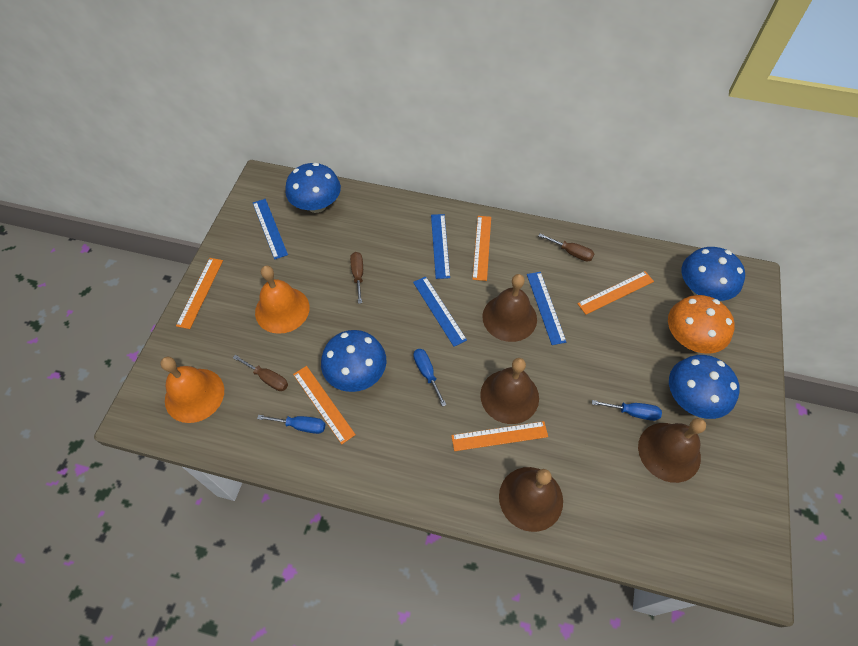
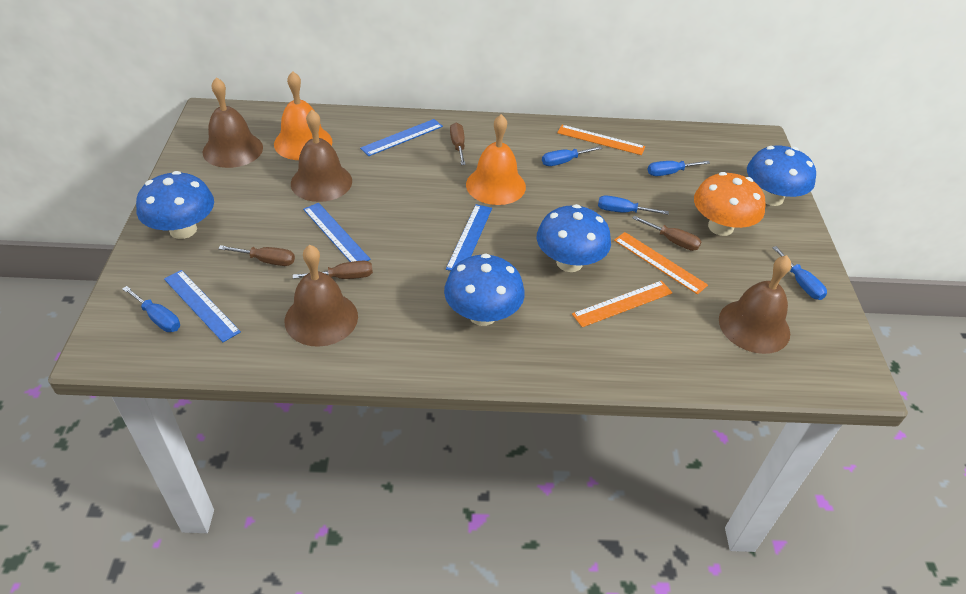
blue screwdriver: [257,415,325,434] [413,349,446,407] [592,400,662,421] = 3 -> [122,286,180,332] [542,146,602,166] [598,195,669,215] [648,161,710,176] [772,246,827,300] = 5
brown screwdriver: [233,355,288,391] [350,252,363,304] [539,233,594,262] = 3 -> [218,245,295,266] [293,261,373,279] [450,123,466,165] [632,216,701,251] = 4
orange ruler: [176,258,223,329] [293,366,356,444] [451,421,548,451] [472,216,491,281] [577,271,654,315] = 5 -> [557,125,645,155] [572,281,673,327] [614,232,708,295] = 3

